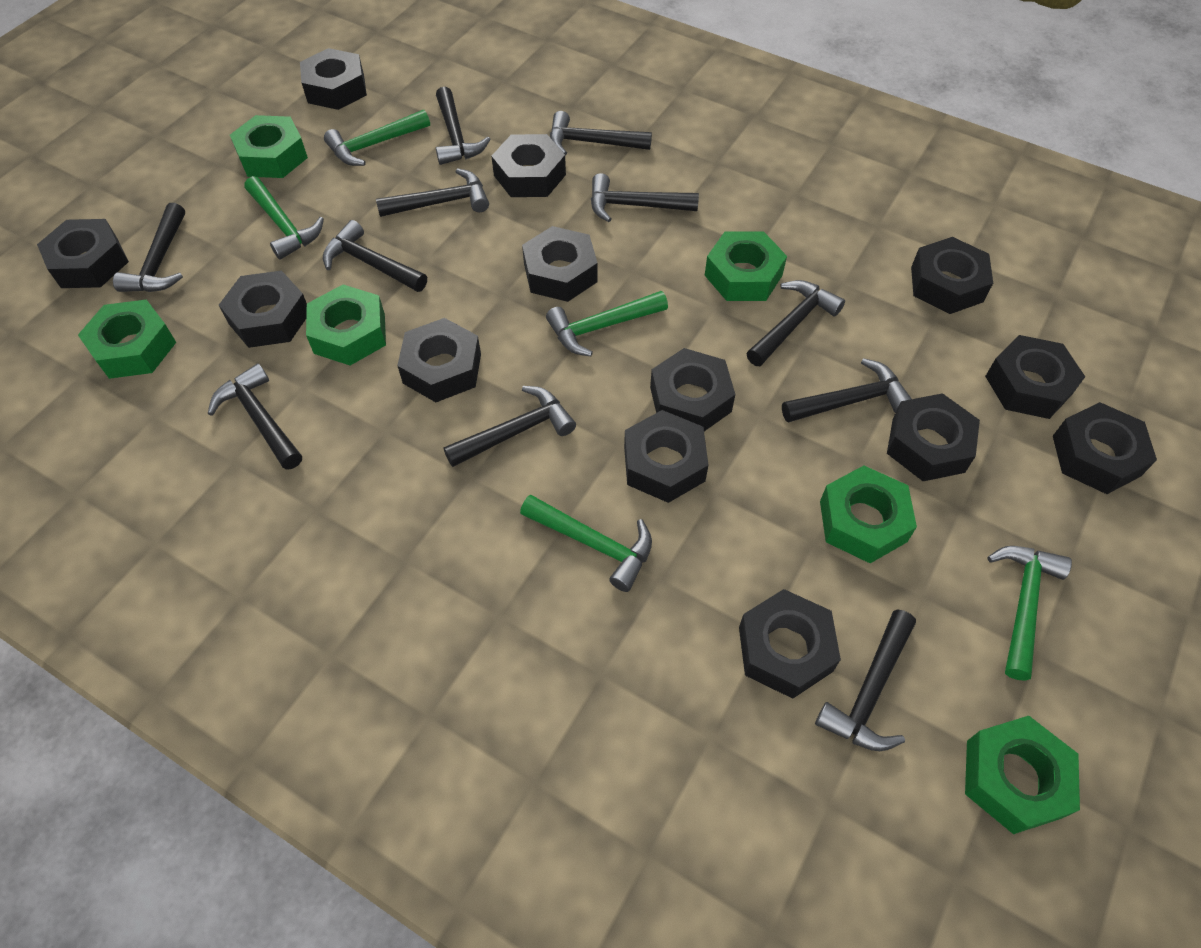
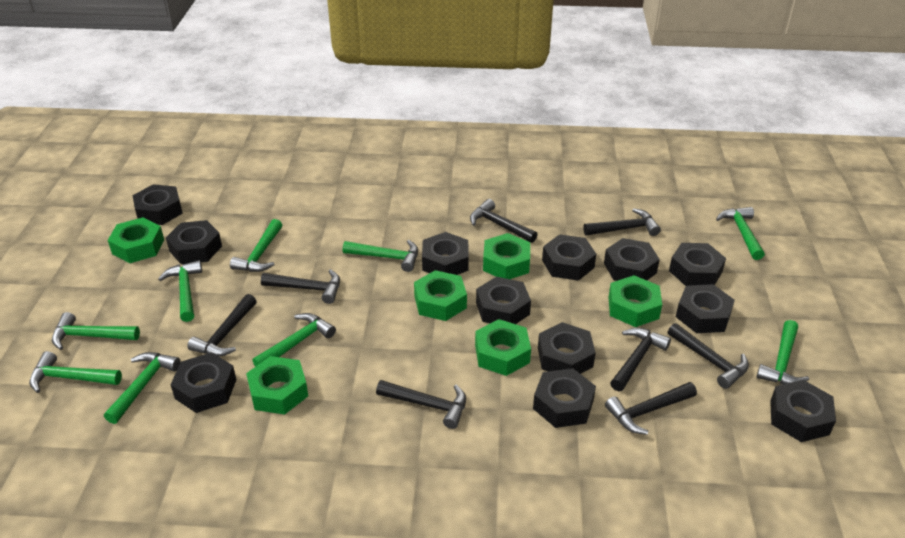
black hammer: [113,203,185,292] [208,363,302,470] [323,220,427,292] [376,168,489,217] [436,87,491,165] [443,386,576,467] [550,111,652,155] [591,173,699,222] [746,280,845,366] [782,358,912,423] [815,609,916,751] = 11 -> [187,294,257,356] [261,269,340,304] [376,380,466,429] [470,199,538,243] [583,208,661,236] [605,382,697,435] [610,328,671,391] [668,323,749,389] = 8
black nut: [37,219,129,288] [219,271,307,348] [300,48,367,110] [397,318,481,402] [491,134,566,197] [522,226,598,302] [624,410,708,503] [650,348,735,431] [739,589,841,699] [887,393,980,481] [911,237,993,314] [985,335,1085,419] [1053,402,1157,494] = 13 -> [133,184,183,225] [166,220,222,264] [170,352,236,413] [422,232,469,275] [476,277,531,324] [533,368,596,428] [538,322,596,374] [542,234,596,281] [604,238,660,281] [669,243,726,286] [676,284,735,333] [770,380,836,442] = 12
green hammer: [244,176,324,260] [324,110,430,166] [520,495,652,592] [546,291,668,356] [988,546,1072,681] = 5 -> [29,351,122,393] [52,312,140,350] [104,352,181,424] [158,260,202,322] [230,219,282,272] [252,313,336,367] [343,240,418,272] [716,207,765,260] [756,320,809,385] = 9

